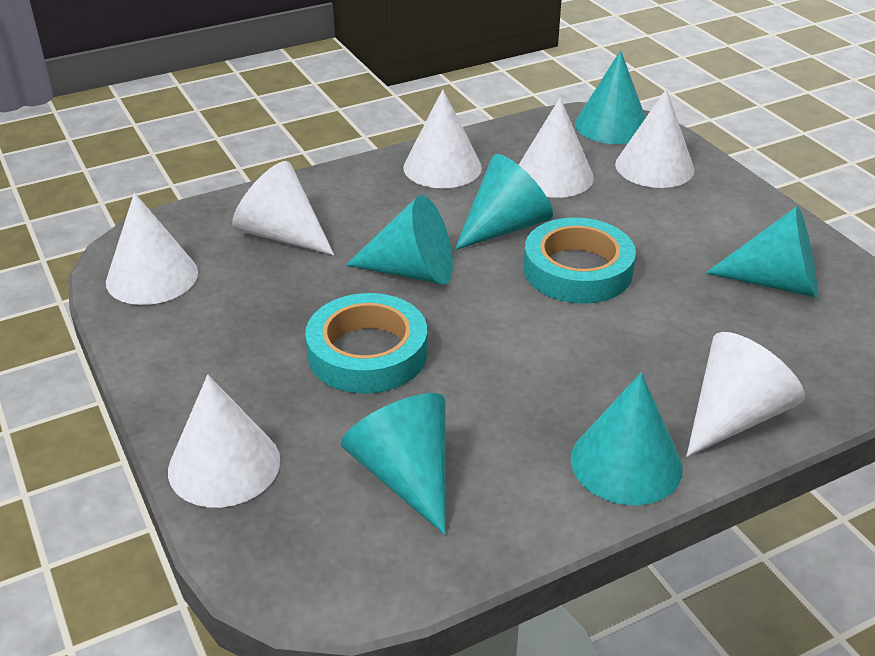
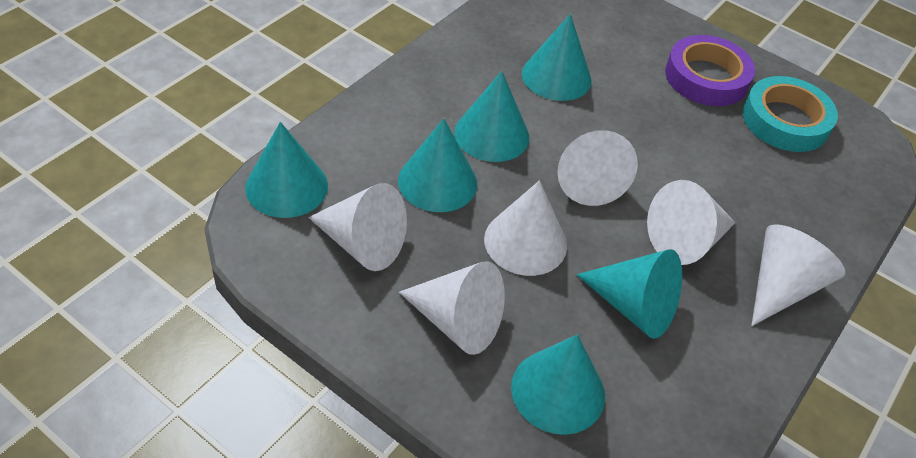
purple tape: none = 0 -> [665,35,755,106] = 1
turquoise tape: [305,293,427,394] [524,218,636,304] = 2 -> [743,76,838,152] = 1
white cone: [106,193,198,305] [168,375,280,508] [232,161,334,255] [403,89,482,188] [519,97,594,198] [615,89,695,188] [686,332,805,457] = 7 -> [308,183,407,271] [399,261,505,355] [484,180,567,276] [557,130,638,206] [647,180,735,265] [751,224,845,326] = 6

